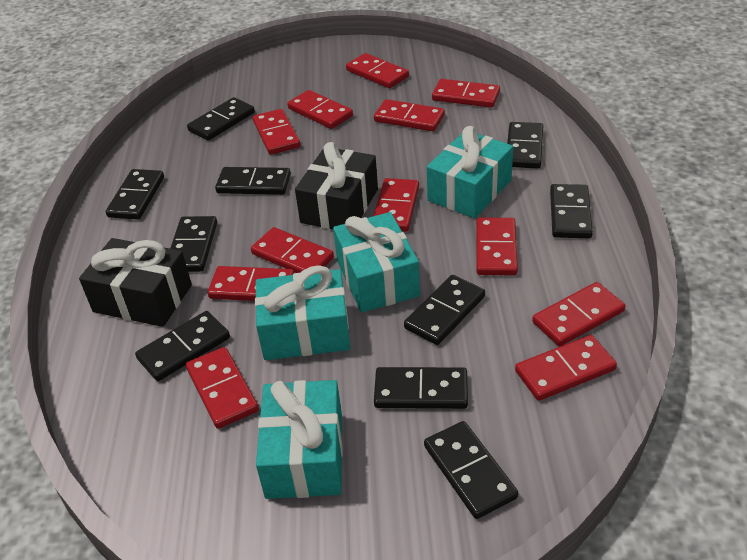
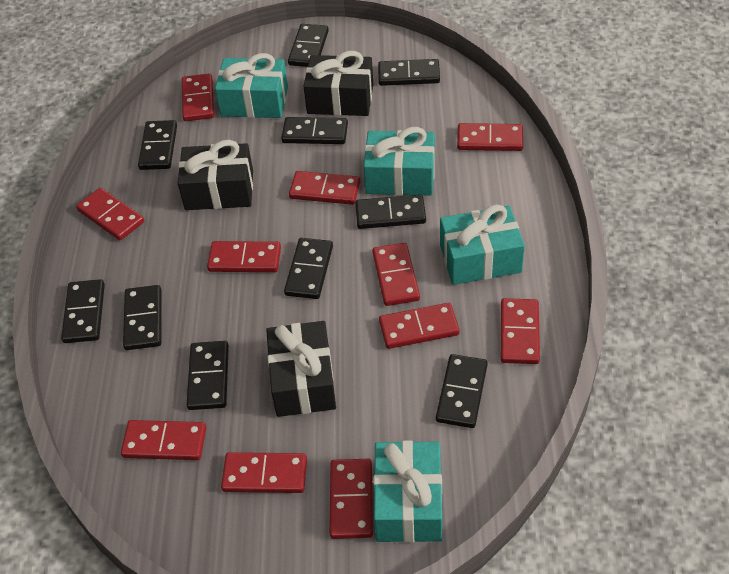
black gift: [79,238,192,327] [295,142,378,229] = 2 -> [178,140,253,210] [266,321,336,417] [303,51,373,116] = 3
red domino: [186,347,259,429] [208,266,294,301] [251,227,334,273] [253,109,301,155] [287,90,353,129] [346,53,409,88] [373,178,419,232] [374,99,445,131] [432,79,500,108] [476,218,518,276] [515,335,617,401] [532,282,625,346] = 12 -> [76,188,144,240] [121,420,206,460] [182,73,214,121] [207,241,281,272] [221,452,307,493] [289,171,360,205] [330,459,373,539] [372,243,420,306] [379,303,460,349] [457,123,523,151] [501,298,540,364] = 11

